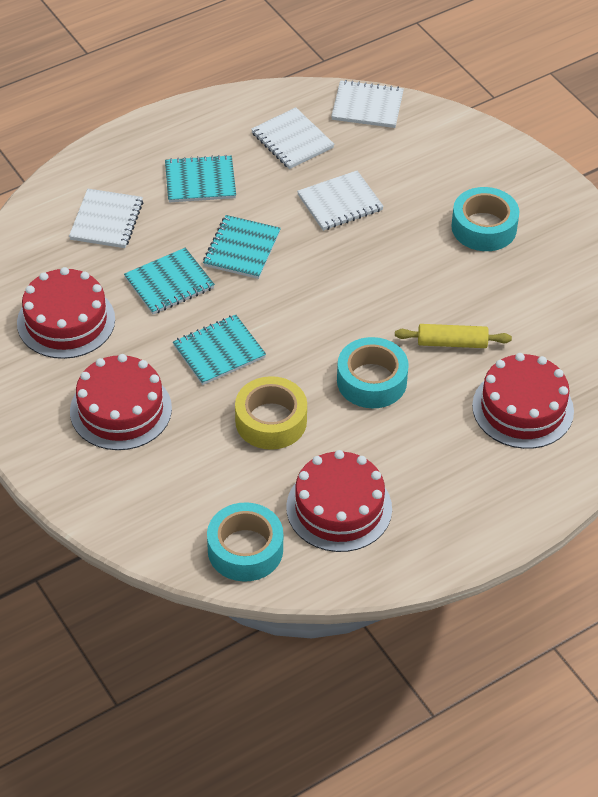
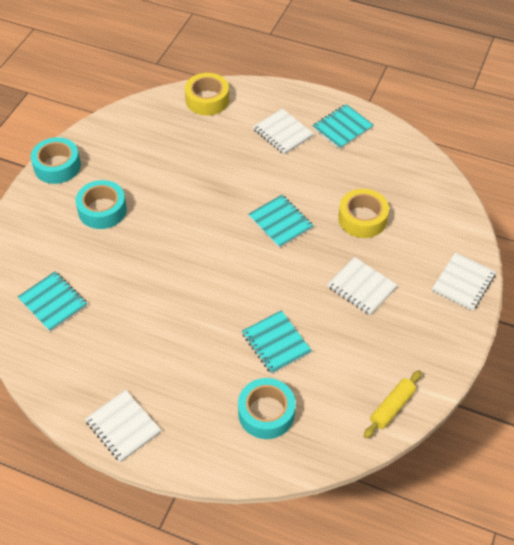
red cake: [17,267,115,359] [70,354,172,450] [286,450,392,552] [472,353,574,449] = 4 -> none = 0
yellow tape: [235,376,307,450] = 1 -> [185,73,229,115] [338,189,389,238] = 2

